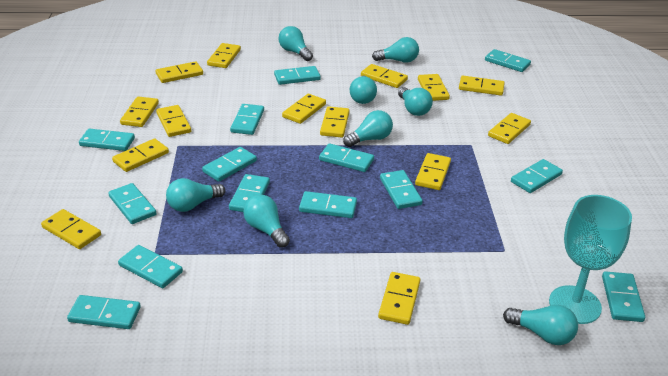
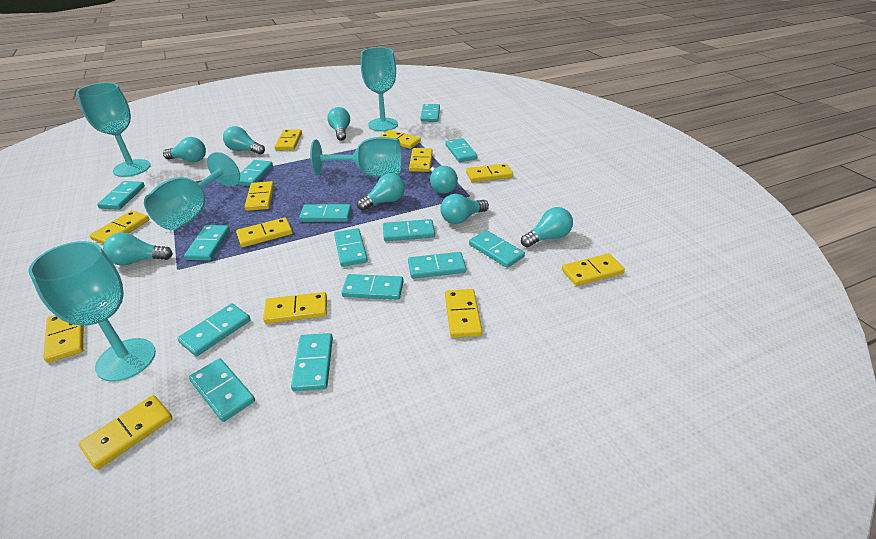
turquoise goblet: [549,195,632,324] = 1 -> [28,241,156,382] [76,83,151,177] [144,152,240,230] [310,137,401,177] [361,47,398,131] = 5
yellow domino: [41,209,101,249] [112,138,169,172] [120,97,159,127] [156,61,203,83] [156,105,191,137] [207,43,241,68] [282,94,326,124] [320,106,350,138] [361,64,408,88] [378,272,420,325] [415,153,451,190] [418,74,450,101] [459,76,505,96] [488,113,531,144] = 14 -> [43,315,84,363] [78,395,172,470] [90,210,149,244] [236,217,292,247] [245,181,274,211] [263,292,327,323] [275,129,302,150] [379,130,421,149] [409,148,433,172] [445,289,482,338] [466,164,513,182] [562,253,625,286] = 12

